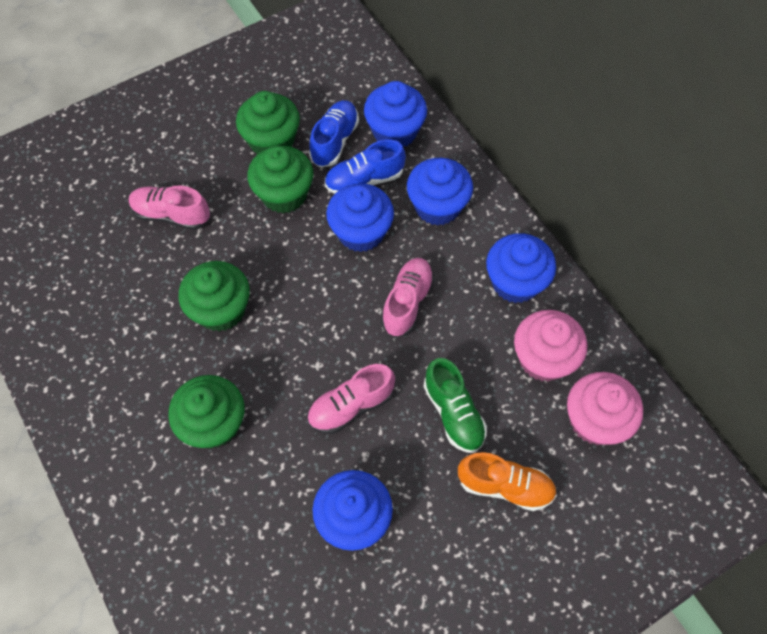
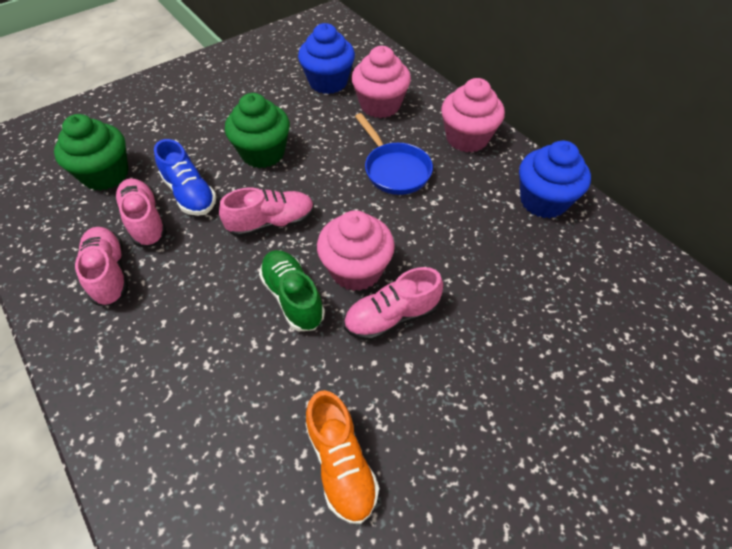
blue cupcake: [313,470,393,551] [326,183,394,252] [364,81,427,147] [407,158,473,226] [486,233,556,303] = 5 -> [298,23,355,94] [519,141,591,218] = 2
blue pan: none = 0 -> [355,113,433,195] = 1
blue shoe: [309,100,359,167] [324,139,406,194] = 2 -> [154,139,217,216] = 1
green cupcake: [168,375,245,448] [178,261,250,332] [236,91,300,154] [247,146,313,214] = 4 -> [54,114,128,191] [225,93,290,168] = 2
pink cupcake: [514,310,588,382] [567,372,643,445] = 2 -> [317,210,395,291] [352,46,411,118] [441,78,505,152] = 3
pink shoe: [129,186,210,230] [307,364,395,434] [381,258,434,337] = 3 -> [75,227,129,306] [114,178,167,247] [219,188,314,238] [344,267,443,341] = 4

